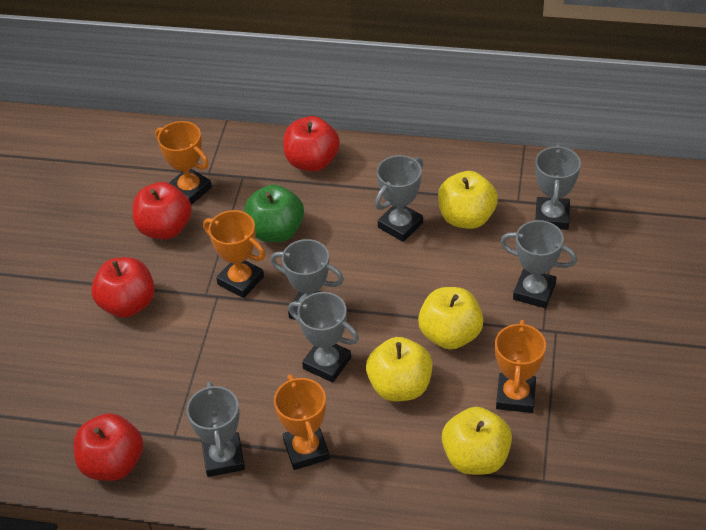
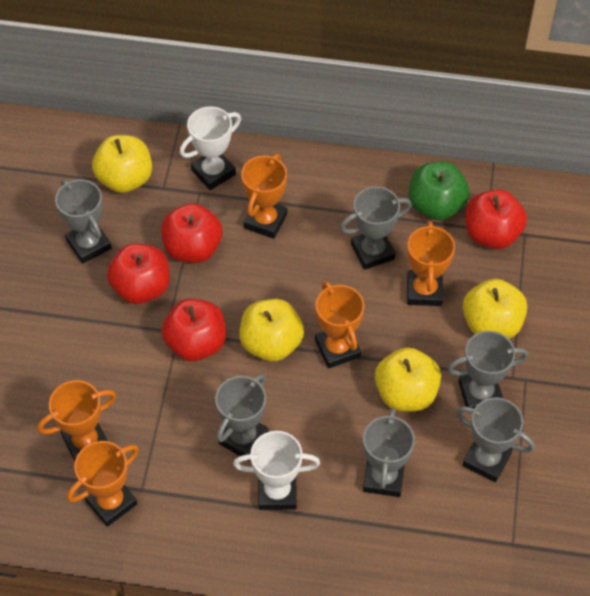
orange trophy: [155,121,212,205] [203,210,265,298] [274,375,330,470] [495,320,546,413] = 4 -> [38,380,117,461] [67,441,139,527] [241,154,287,239] [315,281,364,368] [407,221,455,306] = 5
white trophy: none = 0 -> [180,106,241,190] [233,431,320,510] = 2

